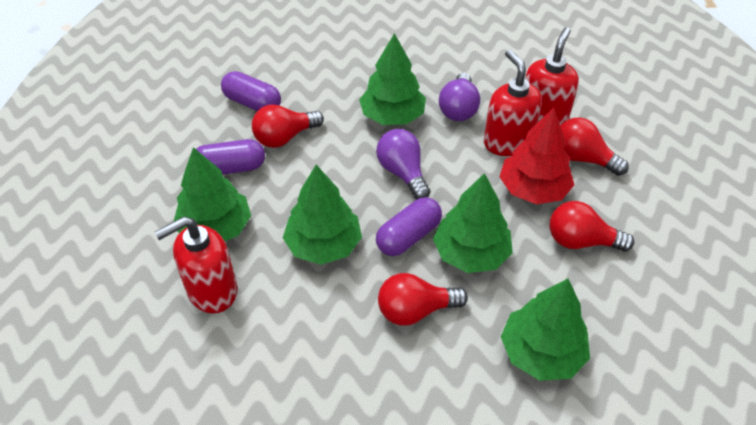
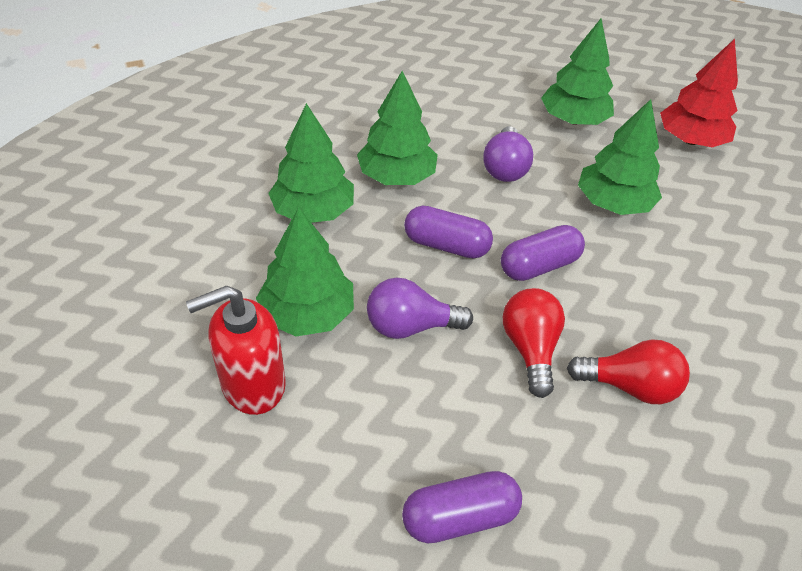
red light bulb: [252,104,324,148] [378,273,468,326] [550,201,634,251] [561,118,629,176] = 4 -> [503,288,565,398] [567,339,690,404] = 2
red soap dispenser: [155,216,237,313] [484,50,542,156] [525,27,579,126] = 3 -> [186,286,286,415] = 1

